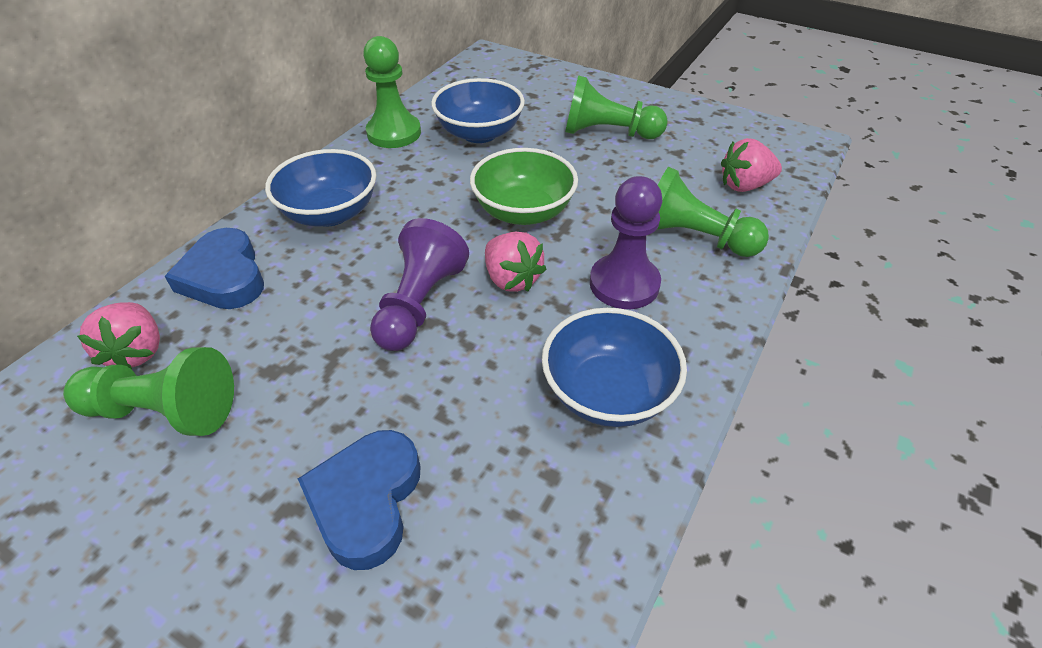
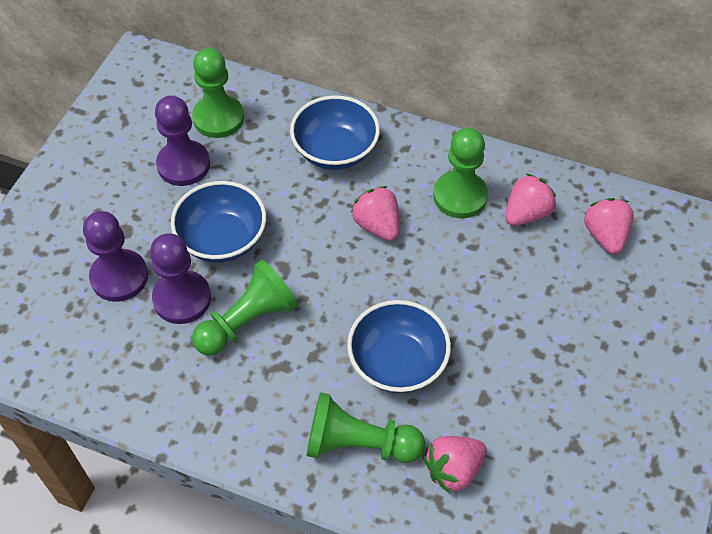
blue heart: [165,228,264,309] [298,430,421,570] = 2 -> none = 0
green bowl: [470,148,578,225] = 1 -> none = 0
pink strawberry: [77,302,160,369] [485,232,546,292] [721,138,782,192] = 3 -> [351,186,399,241] [424,436,487,494] [505,174,556,226] [584,198,634,254] = 4
purple pawn: [370,218,469,351] [590,176,662,309] = 2 -> [83,211,148,302] [150,233,211,324] [155,96,210,186] = 3

